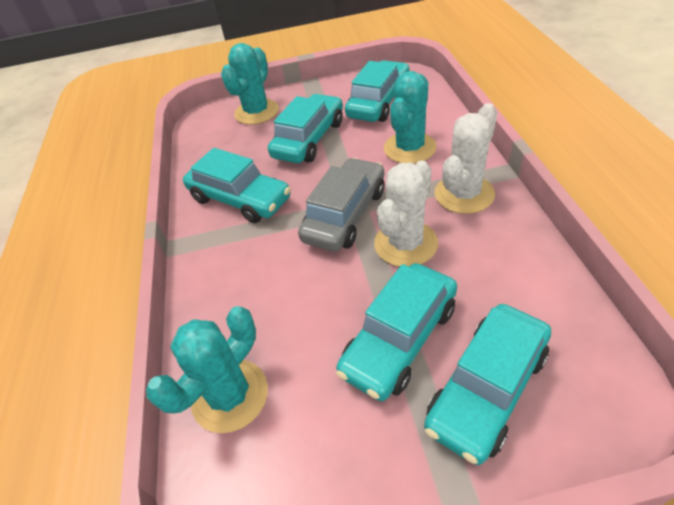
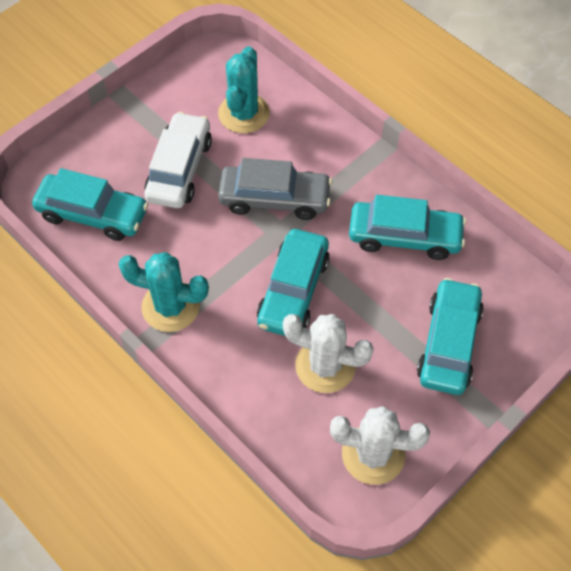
turquoise cactus: [146,306,268,433] [221,43,279,125] [384,71,437,164] = 3 -> [118,252,209,332] [218,46,270,133] = 2
turquoise car: [183,148,291,223] [268,94,343,163] [336,263,457,401] [345,60,410,122] [424,304,551,465] = 5 -> [32,168,149,241] [257,229,330,336] [349,195,466,260] [417,278,484,395] = 4
white car: none = 0 -> [144,112,212,208] = 1

